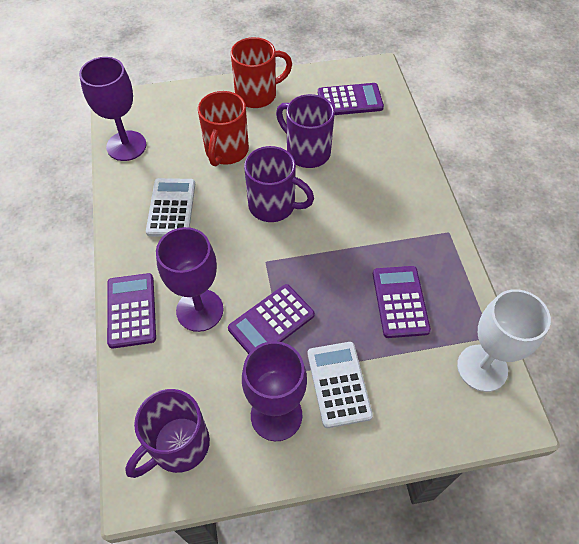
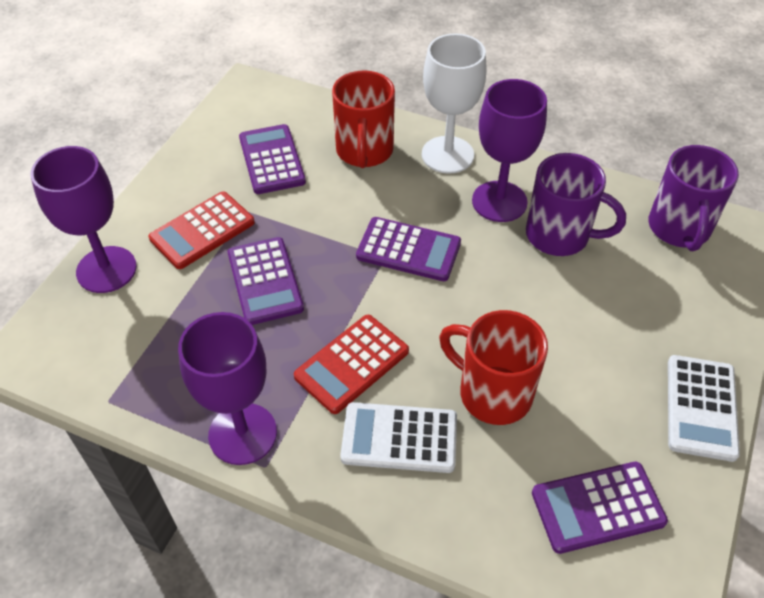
purple mug: [125,389,210,478] [244,146,314,222] [276,94,335,168] = 3 -> [526,153,626,256] [648,145,739,251] = 2
red calculator: none = 0 -> [149,191,255,269] [294,315,409,414] = 2

